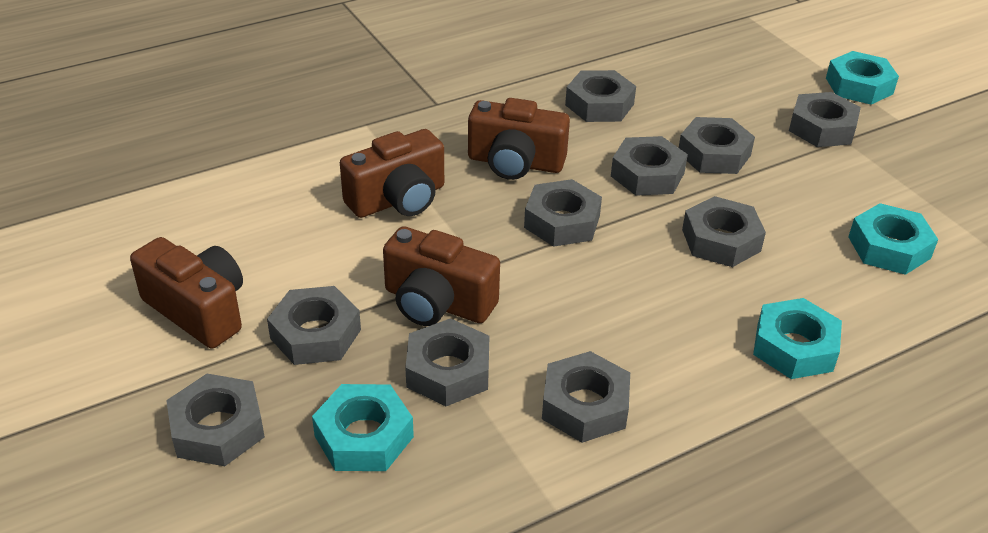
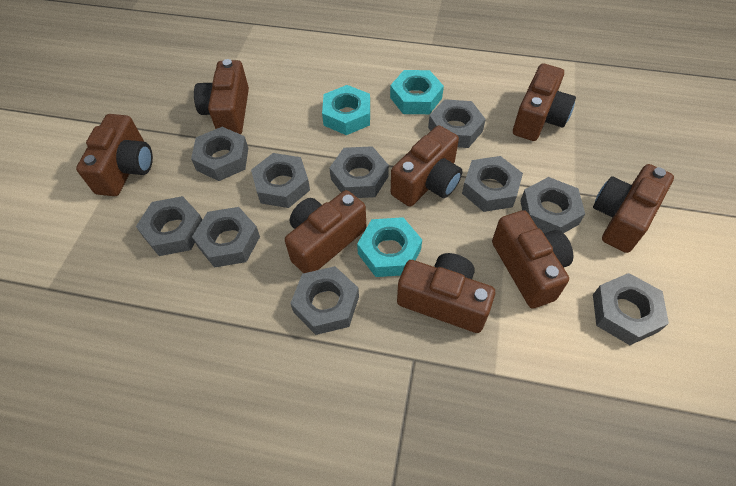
brown camera: [130,237,243,349] [340,129,444,218] [383,226,500,326] [468,98,570,180] = 4 -> [76,114,153,196] [194,59,249,134] [285,190,366,273] [391,125,463,207] [397,253,495,333] [492,210,573,309] [513,64,576,141] [593,164,674,253] = 8
turquoise nut: [312,384,414,471] [753,298,842,379] [826,51,899,105] [848,203,938,275] = 4 -> [322,85,370,135] [357,217,422,277] [390,70,444,114] = 3

